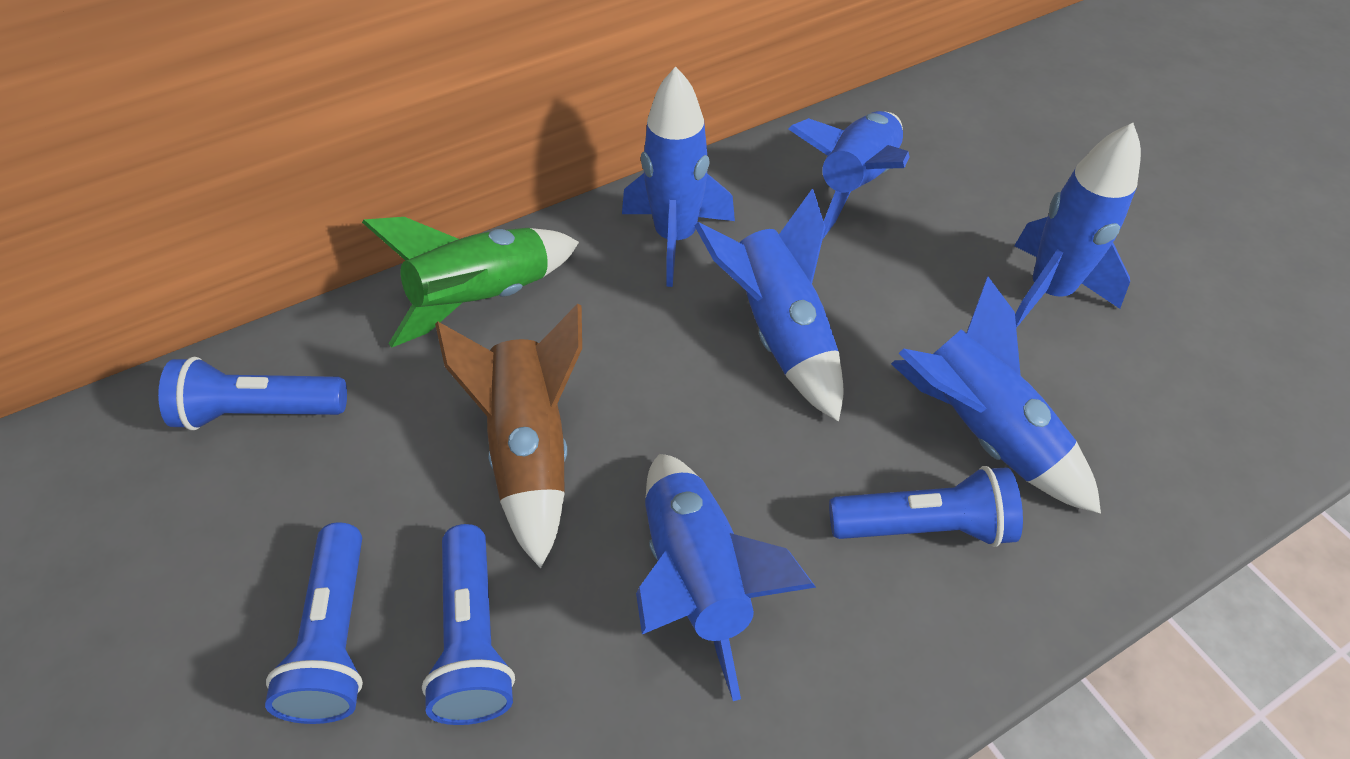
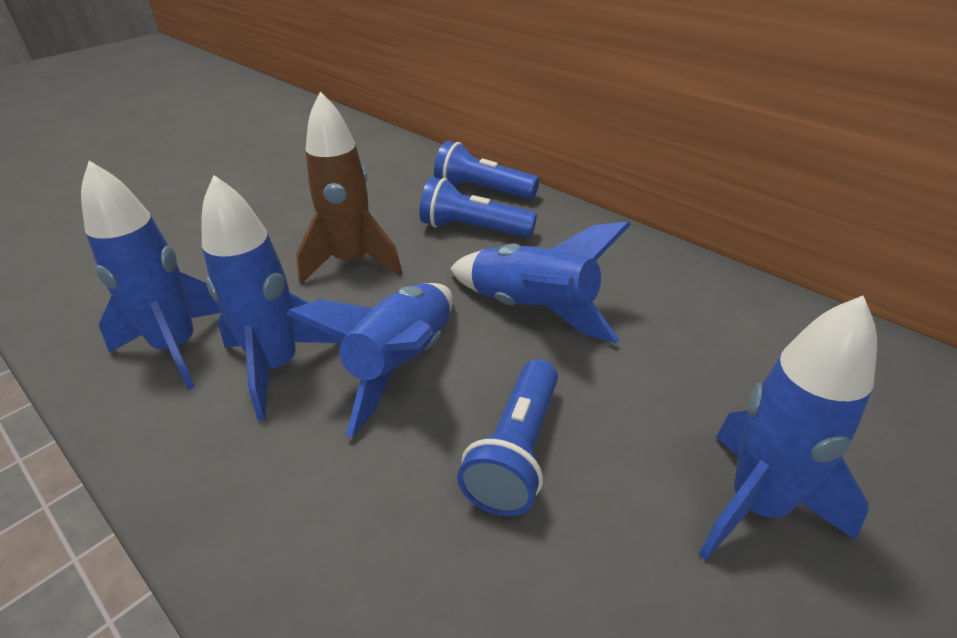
blue flashlight: [158,356,347,430] [265,523,363,724] [422,524,515,725] [829,466,1023,547] = 4 -> [419,177,537,238] [434,141,539,200] [457,359,558,516] = 3
blue rocket: [622,67,735,287] [636,454,816,701] [695,189,844,422] [789,111,909,238] [891,276,1101,513] [1014,123,1141,328] = 6 -> [81,161,221,390] [202,175,342,420] [286,283,453,437] [450,222,630,344] [699,295,877,561] = 5
green rocket: [362,217,579,348] = 1 -> none = 0

